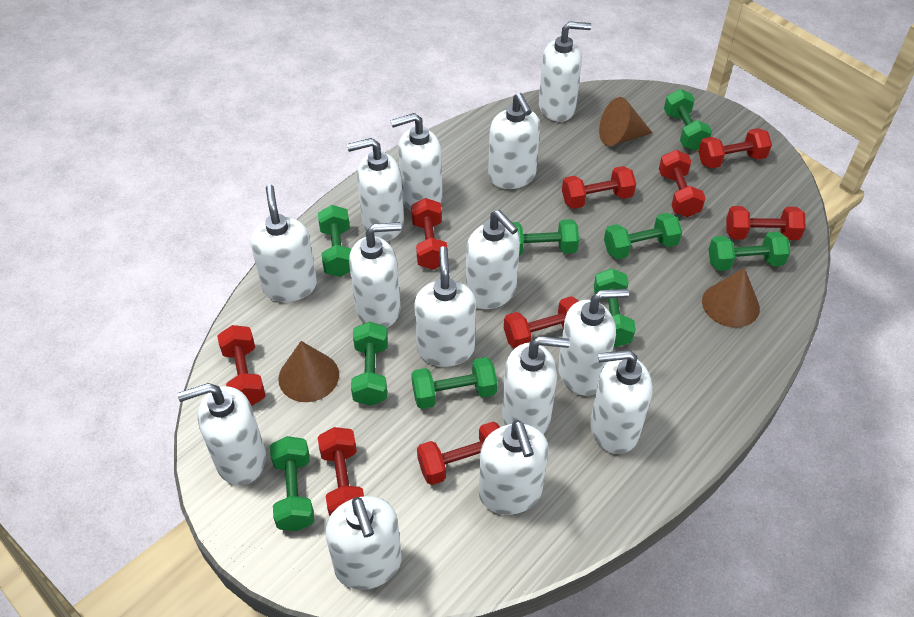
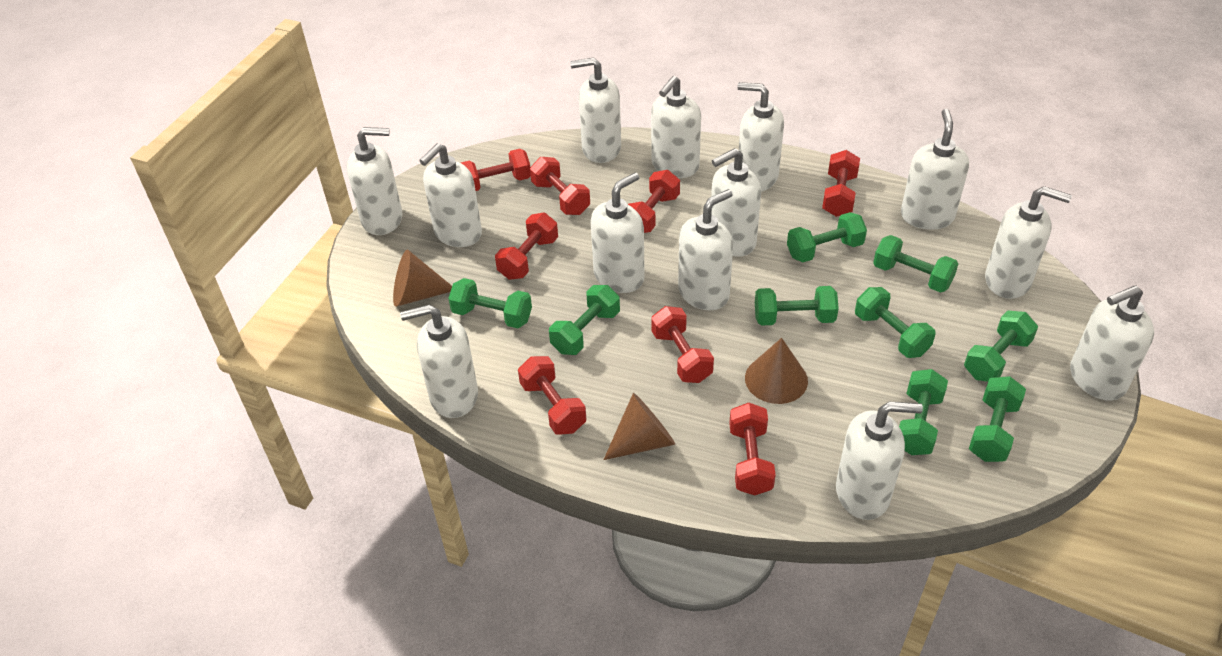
red dumbbell: [217,325,266,406] [318,427,364,517] [411,198,448,270] [417,422,500,485] [504,296,578,349] [562,166,636,209] [659,150,705,217] [698,128,772,169] [726,206,806,240] = 9 -> [461,149,531,191] [495,213,558,280] [518,356,586,435] [530,157,590,215] [628,170,680,233] [651,306,714,383] [729,403,776,495] [822,150,860,217] = 8
white soap dispenser: [177,383,266,486] [251,185,317,302] [325,496,402,590] [347,138,404,241] [349,222,401,328] [390,113,442,211] [414,246,476,367] [466,210,520,309] [479,420,548,515] [488,93,540,189] [502,336,570,434] [539,21,591,122] [558,289,629,396] [590,350,653,454] = 14 -> [347,127,402,235] [400,304,478,418] [419,143,482,247] [570,57,621,163] [591,173,645,293] [651,76,701,178] [678,189,733,310] [711,148,761,257] [738,82,784,191] [836,402,923,520] [901,109,969,230] [985,186,1072,299] [1070,285,1154,401] = 13

